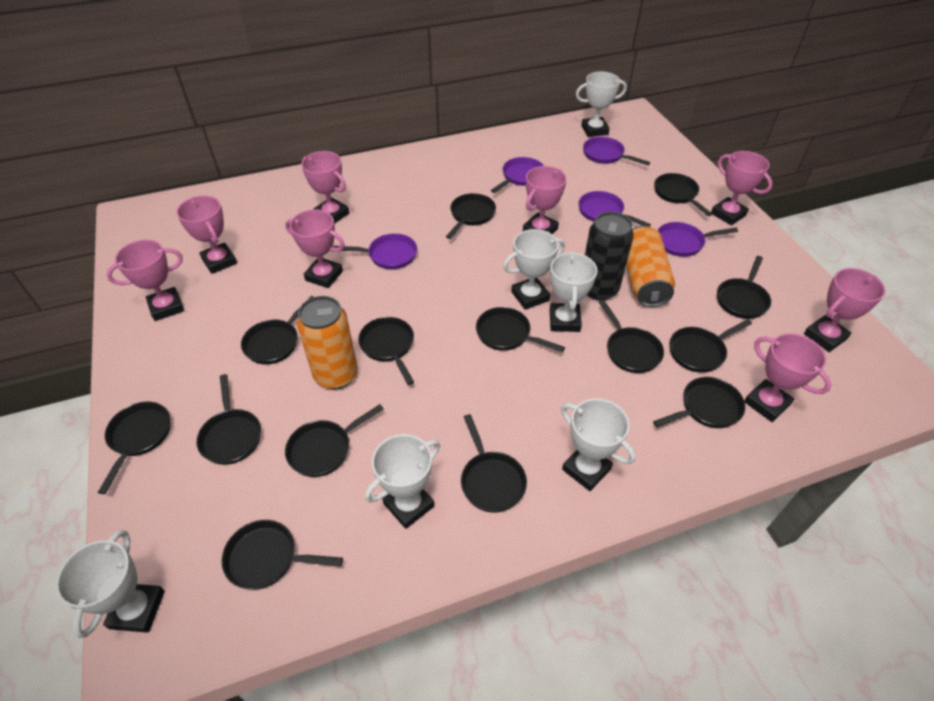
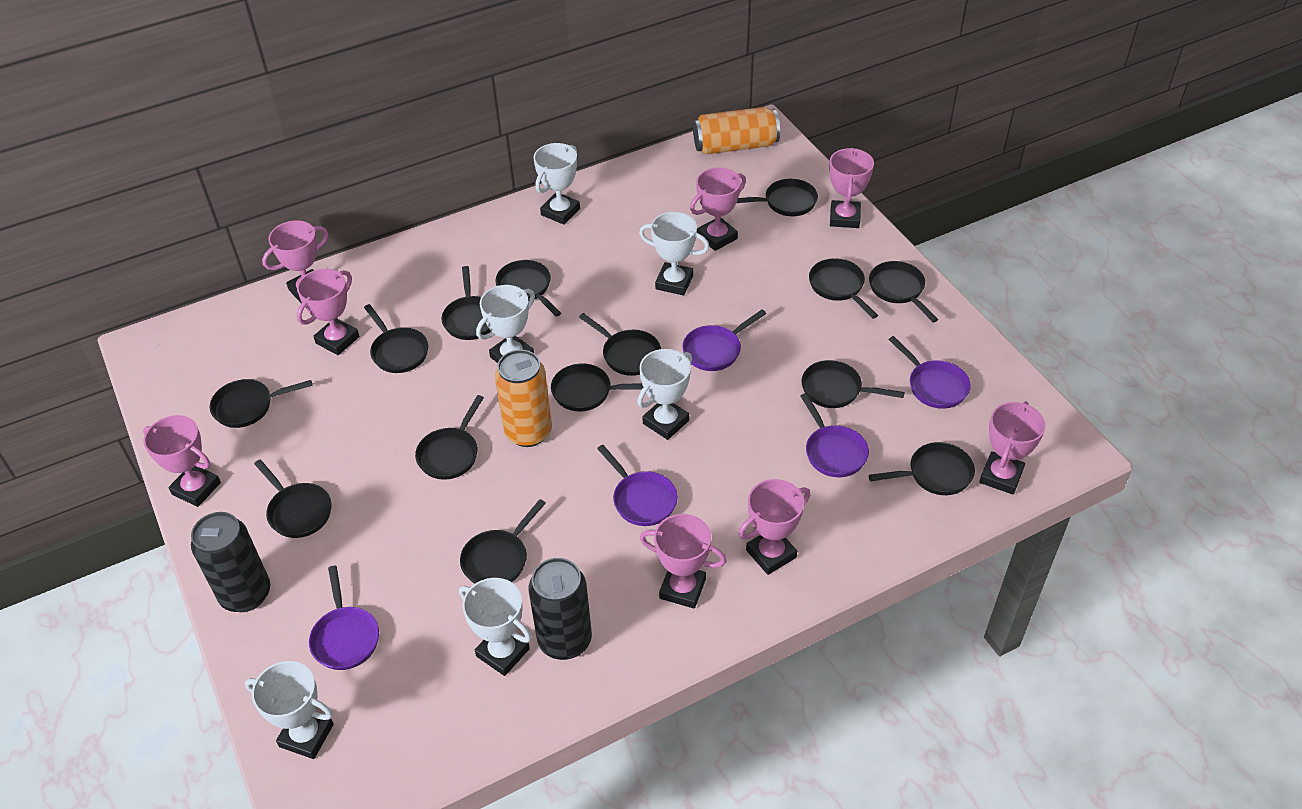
black can: [585,212,634,301] = 1 -> [191,512,270,612] [529,558,592,660] = 2

